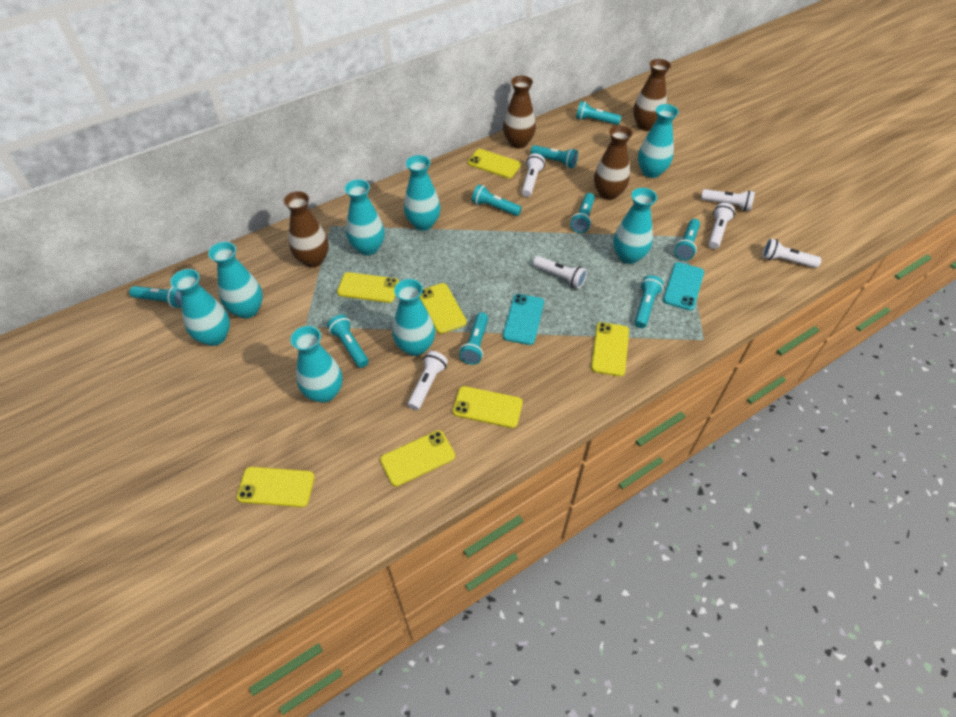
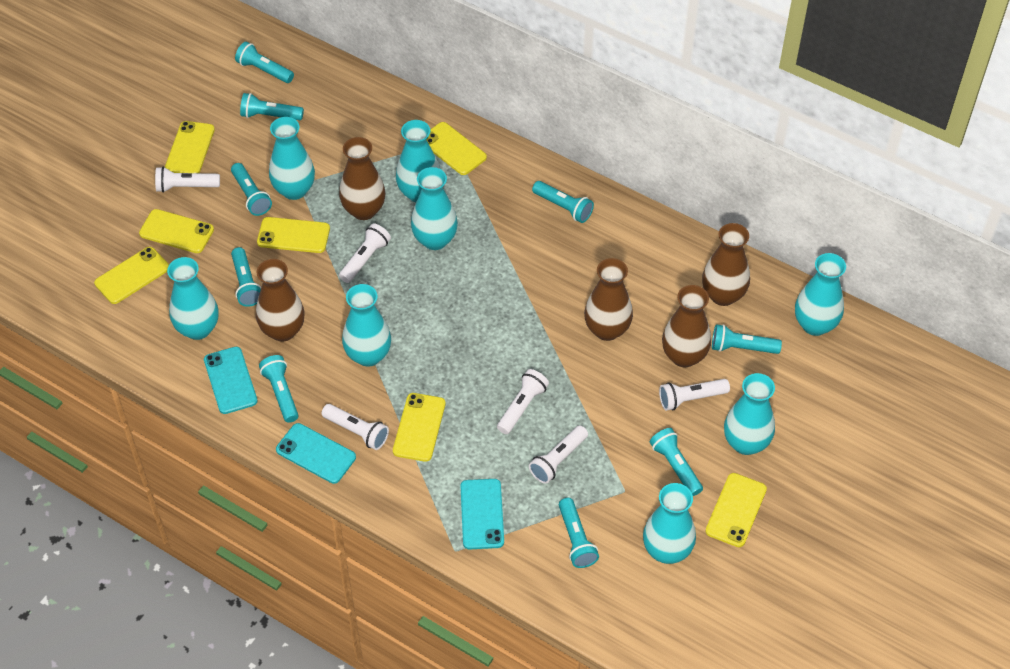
brown vase: [283,191,329,267] [503,76,536,148] [594,125,633,200] [633,59,671,131] = 4 -> [256,259,305,341] [339,137,385,220] [584,258,633,341] [662,285,711,367] [702,223,750,306] = 5
turquoise phone: [503,294,544,345] [663,262,704,310] = 2 -> [204,347,258,414] [276,423,356,484] [460,479,504,549] = 3

